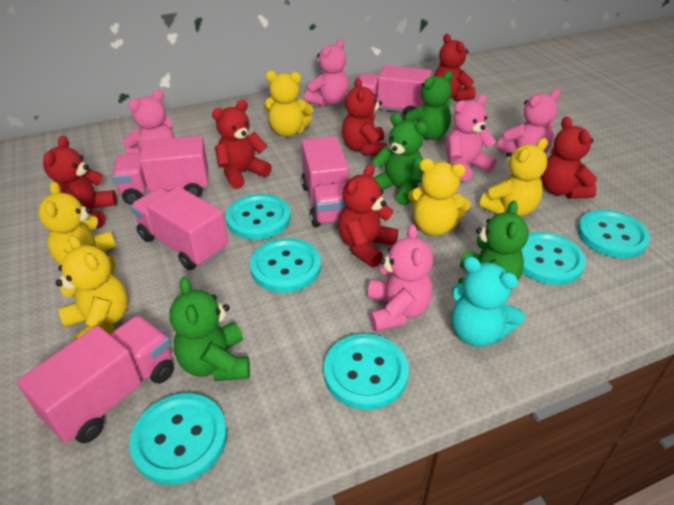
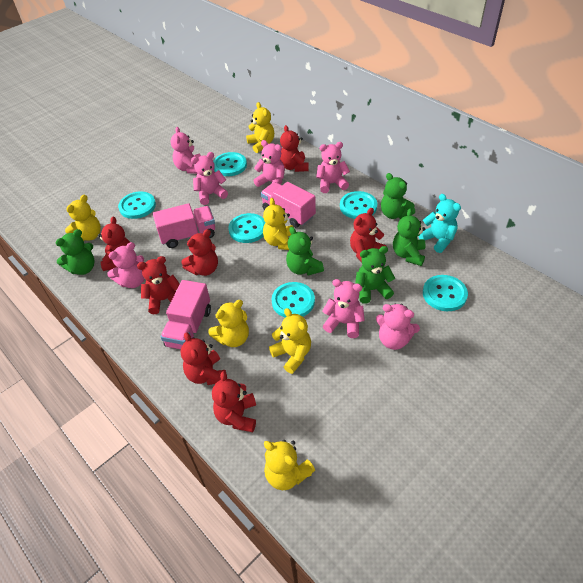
green teddy bear: [169,277,250,381] [372,114,427,205] [404,71,453,140] [458,200,529,284] = 4 -> [56,229,95,275] [286,227,324,275] [355,246,395,304] [381,173,415,219] [393,209,426,266] = 5
pink teddy bear: [123,90,175,155] [305,39,349,106] [367,224,433,332] [445,94,497,181] [497,89,561,154] = 5 -> [107,242,145,288] [171,127,201,174] [191,152,228,205] [254,140,285,187] [316,142,350,193] [322,279,365,338] [376,303,420,350] = 7
pink truck: [17,315,174,443] [112,136,208,205] [131,187,228,270] [301,137,349,227] [354,65,431,116] = 5 -> [153,203,215,248] [161,280,211,349] [261,182,316,228] = 3
red teddy bear: [43,136,117,228] [212,100,272,189] [338,164,398,268] [342,78,387,156] [434,34,476,101] [541,117,597,199] = 6 -> [98,217,130,271] [137,256,180,314] [180,332,226,385] [182,229,218,276] [212,371,256,432] [280,125,309,172] [350,208,387,262] = 7
yellow teddy bear: [38,181,116,274] [56,235,128,340] [264,71,313,137] [408,159,471,236] [479,138,548,217] = 5 -> [65,195,101,241] [208,300,249,347] [246,102,274,153] [263,198,293,250] [264,440,315,490] [269,308,311,374] = 6

